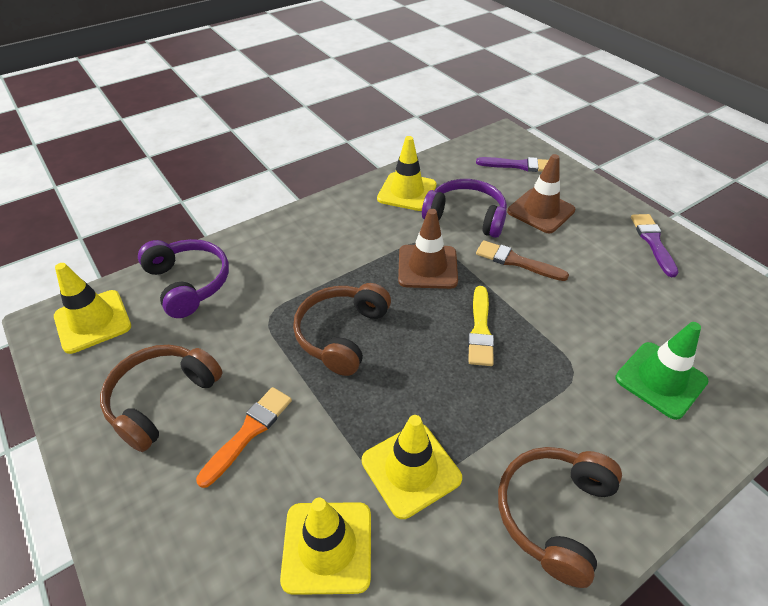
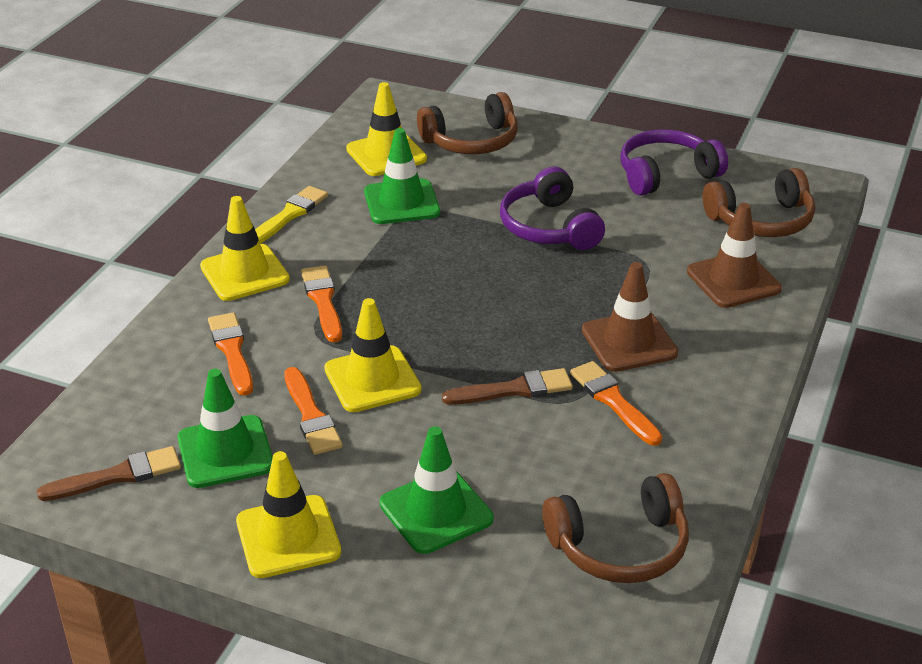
brown brush: [476,240,569,281] = 1 -> [37,446,181,501] [442,368,573,405] = 2
green traffic cone: [615,322,709,420] = 1 -> [177,369,273,488] [364,128,440,224] [380,426,493,554] = 3
orange brush: [196,387,292,488] = 1 -> [208,313,253,396] [284,367,343,455] [301,265,342,342] [570,361,662,446] = 4
purple brush: [476,157,548,172] [631,214,679,277] = 2 -> none = 0

